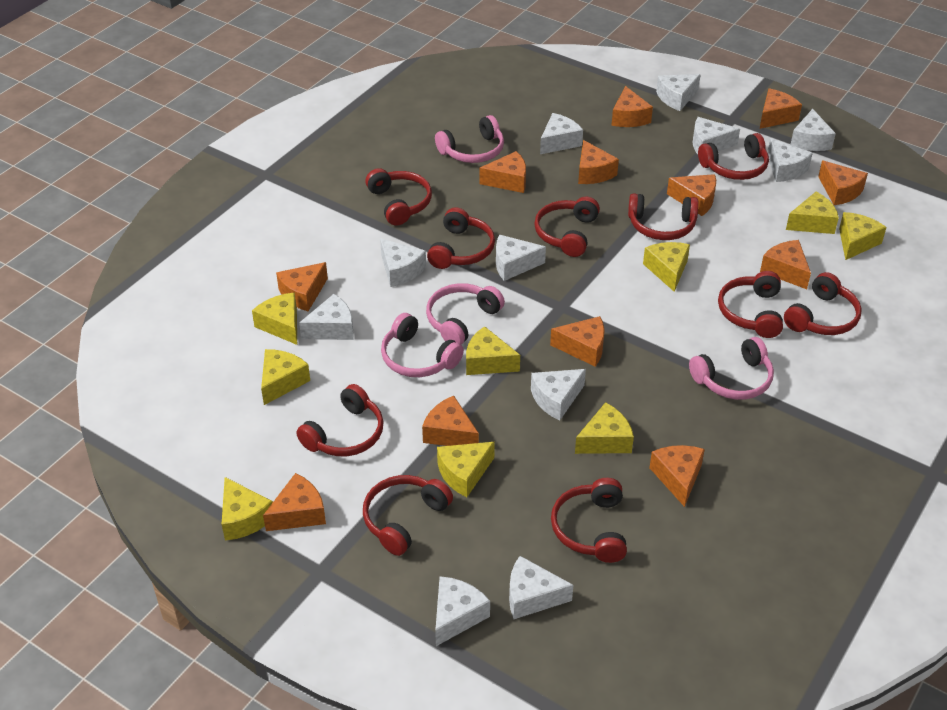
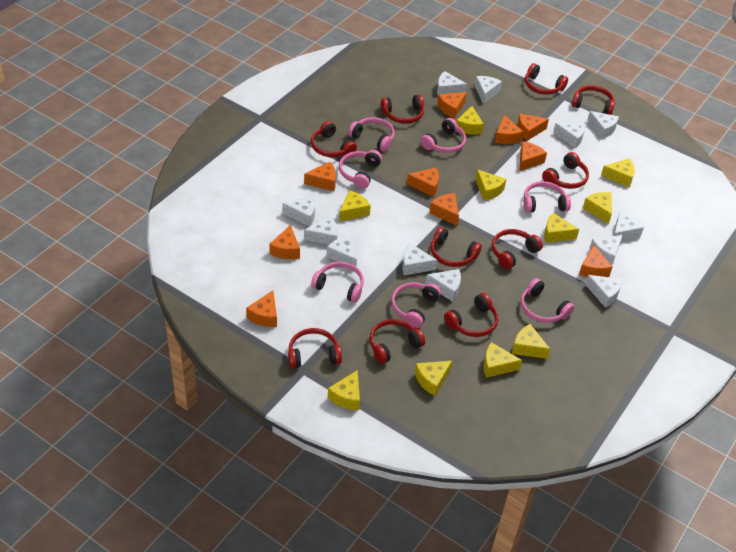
orange cheese: [263,473,326,531] [276,262,328,311] [422,396,479,446] [479,151,526,193] [550,316,605,367] [578,140,619,184] [611,86,653,127] [649,445,705,507] [667,174,716,216] [760,88,802,129] [760,240,811,289] [818,160,868,205] = 12 -> [246,291,277,327] [269,225,300,259] [304,162,336,191] [407,168,439,197] [429,193,459,226] [437,92,467,119] [495,115,523,144] [517,114,549,141] [520,141,547,171] [579,244,612,277] = 10
pink headphones: [381,313,464,377] [426,283,505,345] [435,115,504,163] [689,337,774,400] = 4 -> [311,262,364,303] [339,150,382,189] [348,117,395,152] [391,282,441,328] [421,118,466,153] [521,278,574,323] [523,181,571,213] = 7
white cheese: [299,294,354,340] [380,238,426,287] [435,576,490,646] [496,235,546,281] [509,556,573,619] [531,369,586,420] [540,113,583,154] [656,74,701,111] [693,117,740,154] [767,138,813,182] [790,109,836,151] = 11 -> [283,196,315,227] [304,215,338,245] [327,235,357,266] [403,244,437,275] [425,269,461,302] [437,71,467,95] [475,76,502,104] [553,122,585,148] [585,275,622,308] [587,111,619,139] [589,235,623,266] [613,212,644,241] = 12
yellow cheese: [222,477,273,540] [252,293,297,345] [261,349,310,405] [437,442,495,497] [466,326,520,375] [575,402,634,454] [643,242,690,292] [786,191,839,234] [839,212,887,260] = 9 -> [328,370,360,410] [339,190,371,222] [415,361,452,396] [456,106,484,135] [475,169,506,201] [483,342,522,378] [512,324,550,359] [544,213,579,243] [583,192,612,224] [601,159,635,187] = 10

